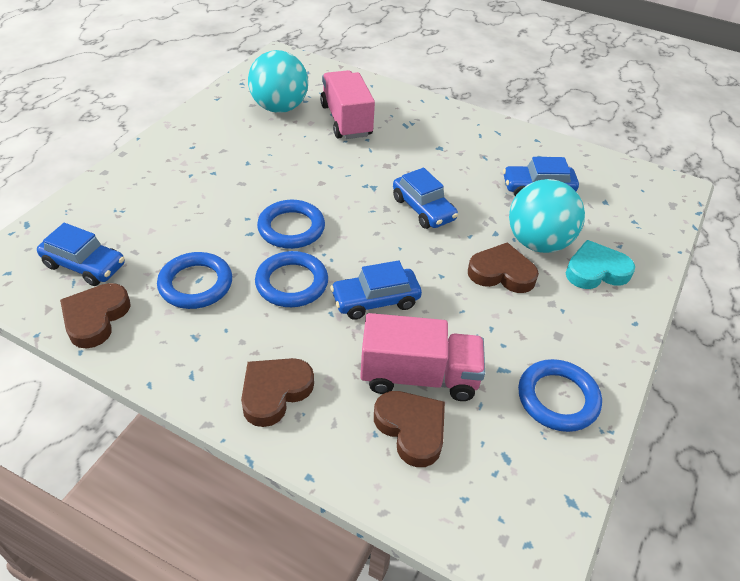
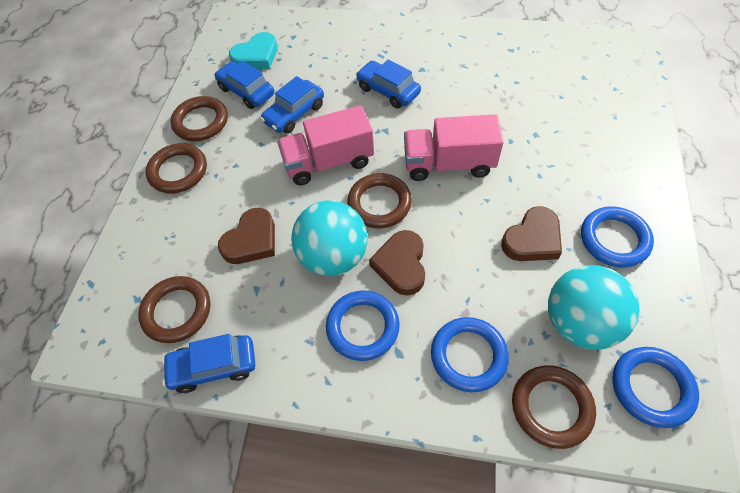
brown heart: [60,283,131,348] [241,358,314,427] [374,391,445,467] [468,242,539,293] = 4 -> [218,208,275,264] [369,230,425,296] [501,206,562,261] = 3
brown ring: none = 0 -> [138,276,210,343] [146,143,207,193] [171,96,228,141] [347,173,412,228] [512,365,596,449] = 5

